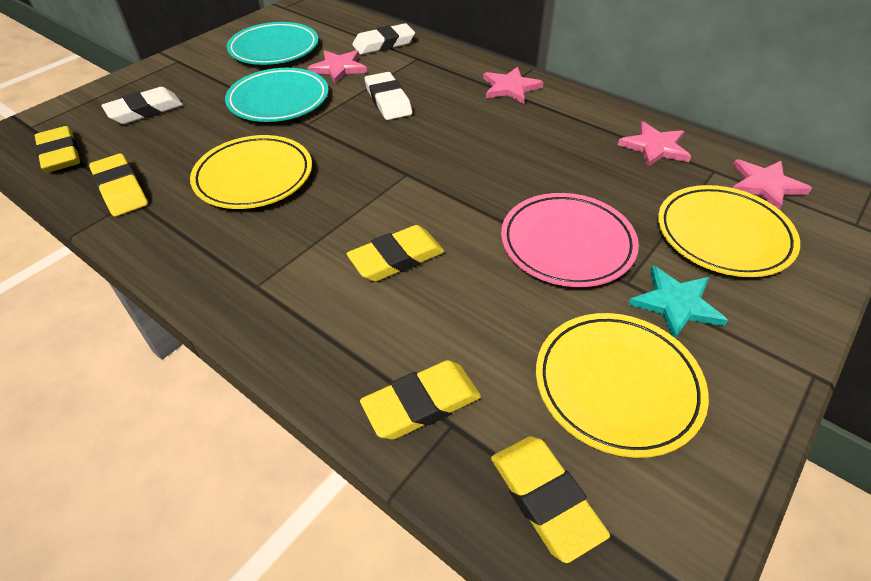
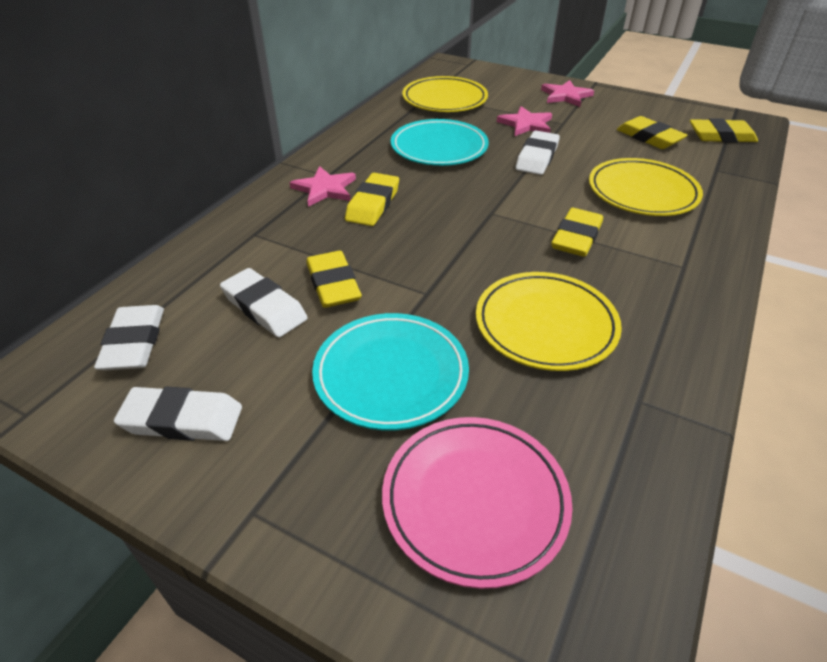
pink star: [308,50,367,84] [483,67,544,104] [618,121,691,168] [733,160,812,210] = 4 -> [289,166,356,207] [497,106,552,136] [541,80,594,107] = 3
turquoise star: [628,265,728,338] = 1 -> none = 0
white eraser: [101,87,183,124] [352,23,415,55] [365,72,412,120] = 3 -> [94,305,164,371] [114,386,242,441] [220,268,308,337] [515,130,560,175] = 4

